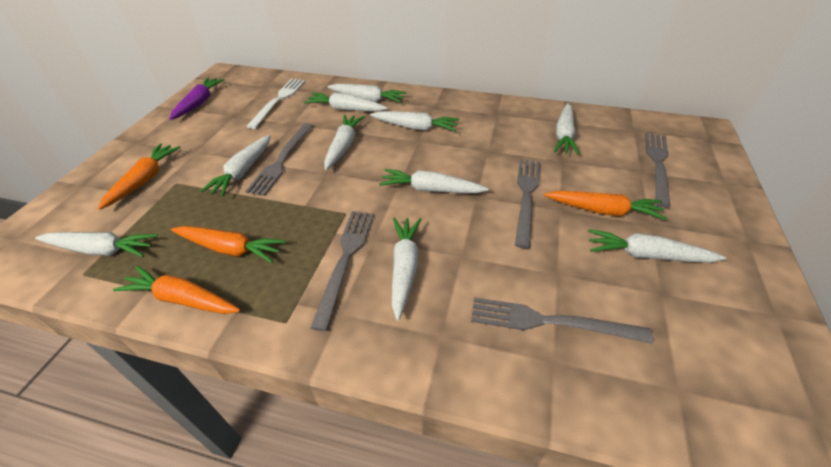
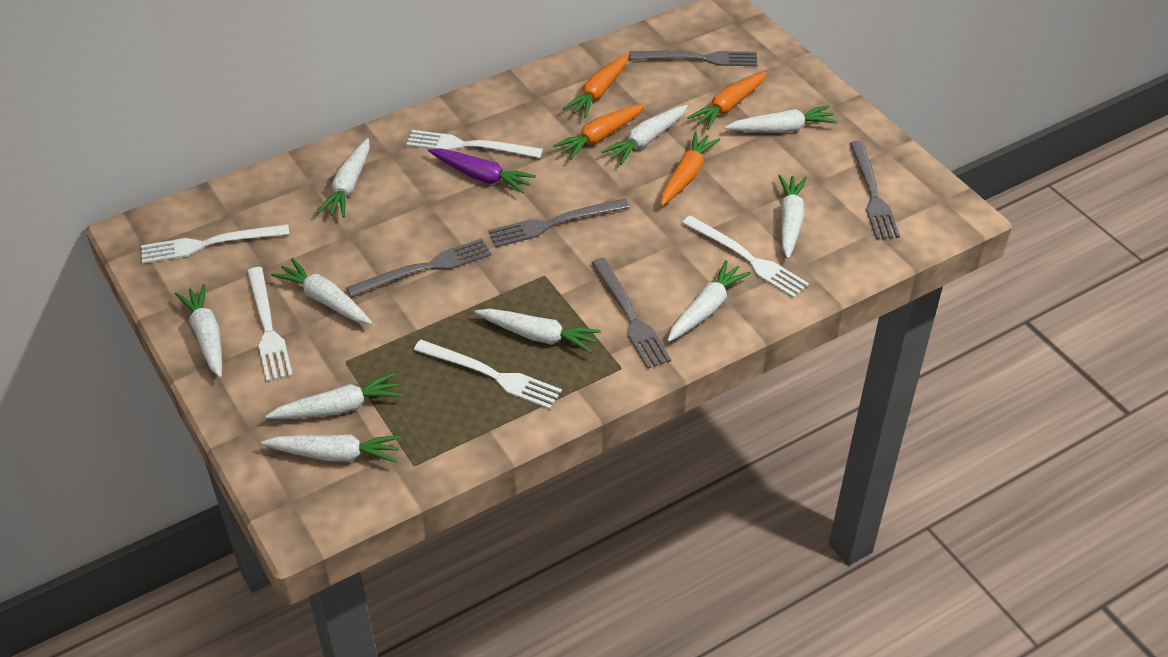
white fork: [246,78,306,129] = 1 -> [141,224,290,264] [247,267,293,381] [406,130,543,158] [414,340,562,409] [682,215,809,298] = 5

